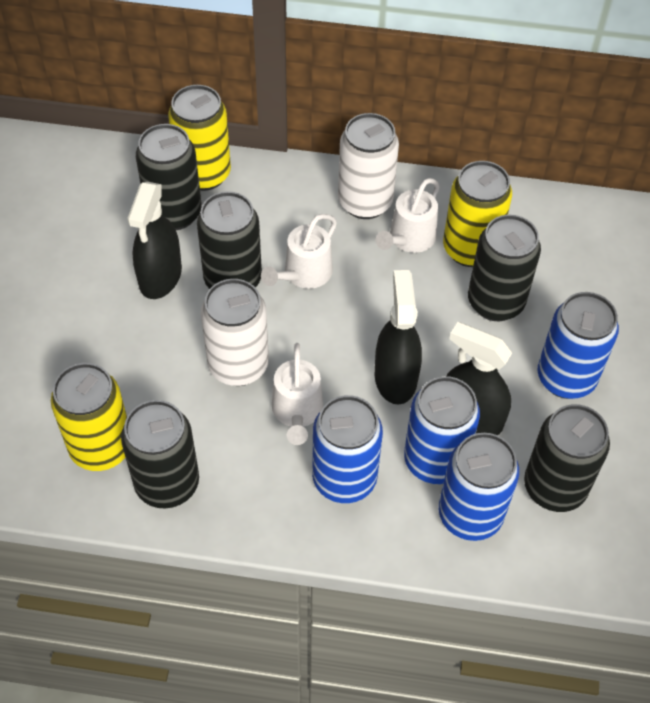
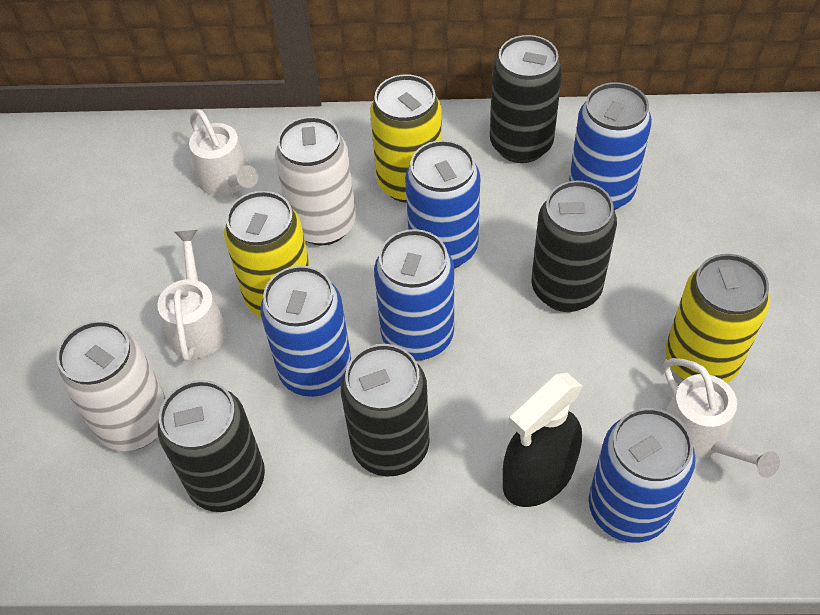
black can: [121,400,199,508] [136,124,202,230] [197,191,262,289] [468,215,541,321] [524,404,610,512] = 5 -> [158,380,265,512] [341,344,430,476] [490,35,562,163] [532,181,617,312] = 4
black spray bottle: [127,182,182,299] [375,270,422,405] [446,322,512,435] = 3 -> [503,373,582,507] = 1
blue can: [312,395,383,503] [404,376,480,484] [439,433,519,541] [537,292,619,399] = 4 -> [260,266,351,397] [374,229,454,361] [405,140,480,269] [569,82,652,210] [589,408,696,543] = 5

